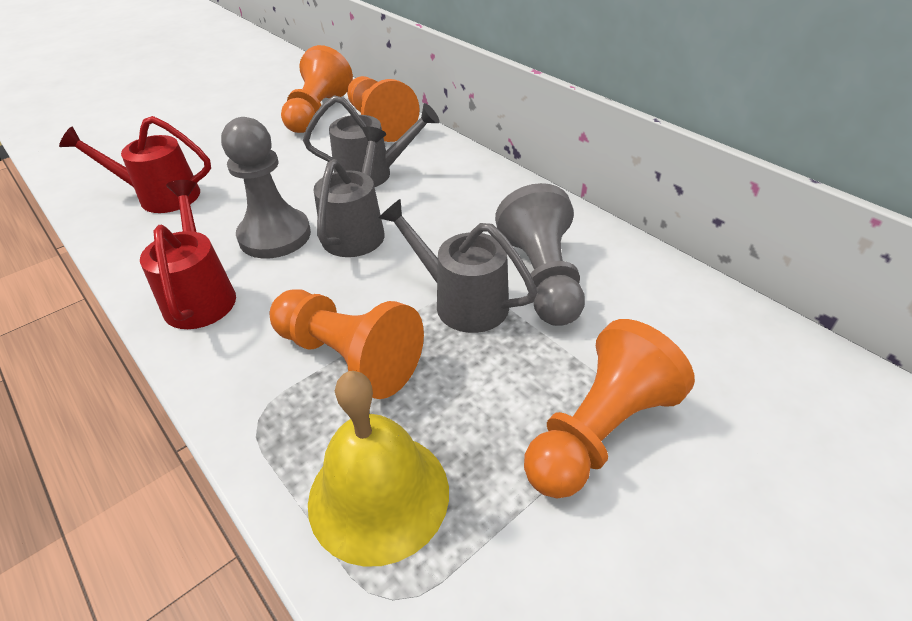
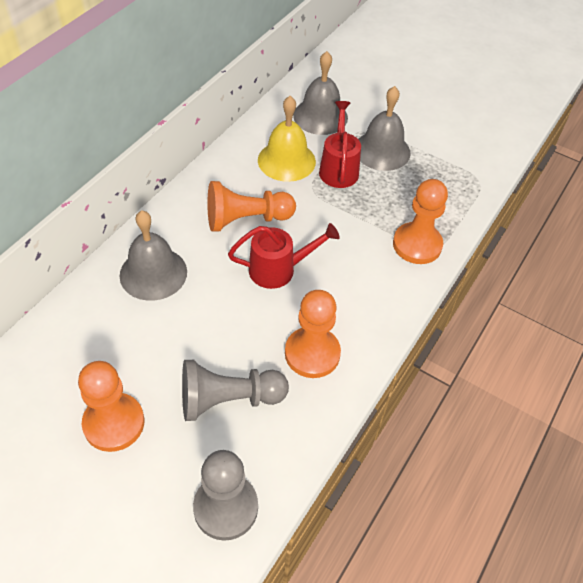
grey bell: none = 0 -> [120,211,187,301] [293,51,348,135] [358,86,411,171] = 3
grey watering can: [303,95,440,187] [314,126,386,257] [379,199,537,333] = 3 -> none = 0

